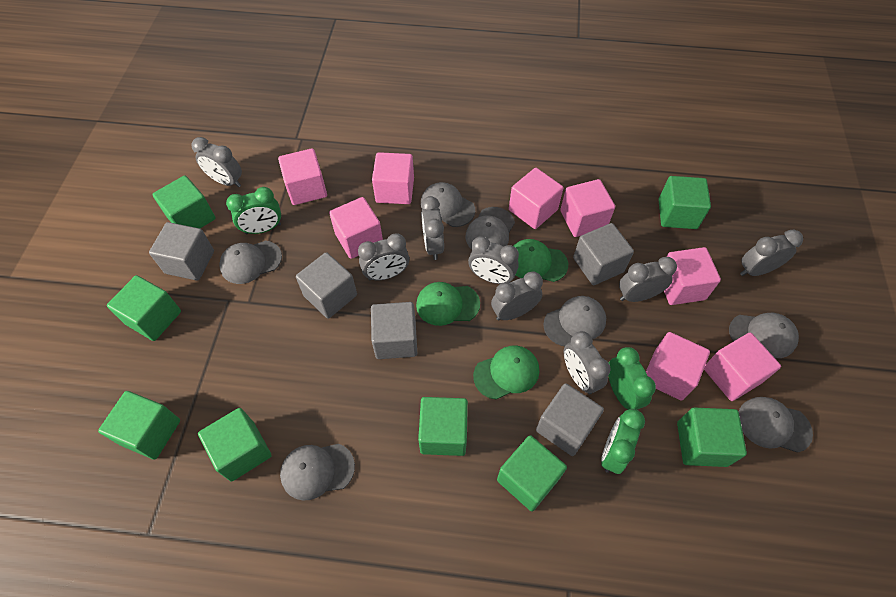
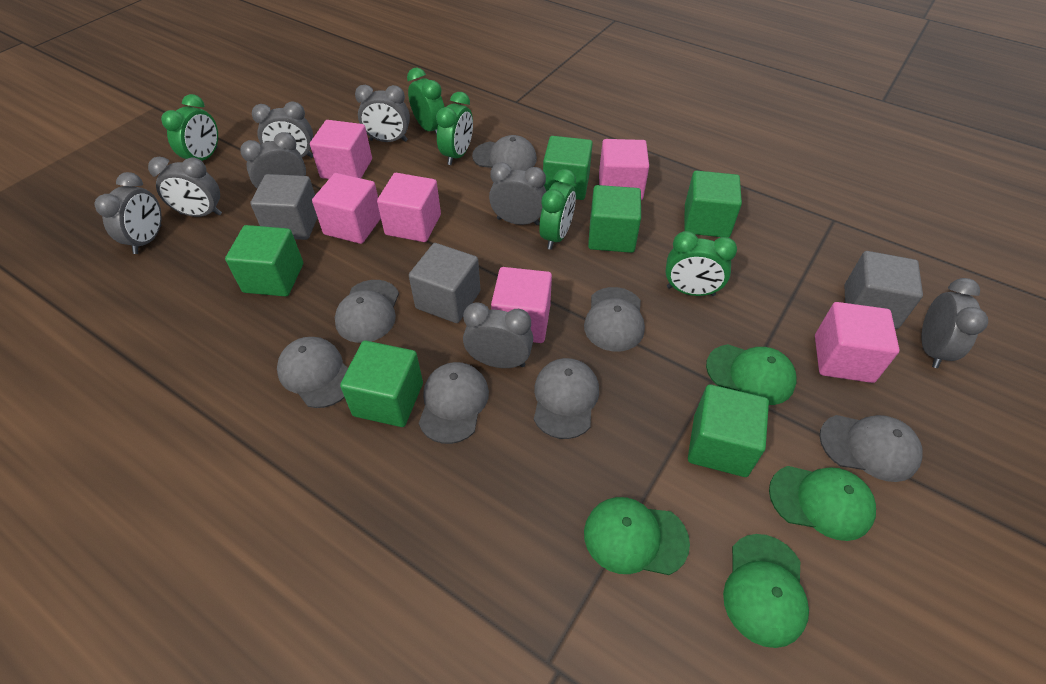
green cap: [416,282,480,326] [473,346,539,400] [513,239,568,282] = 3 -> [584,497,690,575] [706,344,797,405] [723,534,809,648] [769,466,876,541] = 4
green clock: [226,187,281,234] [601,409,645,474] [608,347,656,410] = 3 -> [161,94,218,161] [407,68,444,135] [436,92,473,165] [539,169,576,250] [665,231,737,296] = 5
green cube: [98,391,180,460] [107,275,181,341] [152,175,215,228] [198,408,271,481] [418,397,468,456] [497,435,567,511] [658,176,711,229] [677,407,747,467] = 8 -> [225,225,303,296] [340,341,423,427] [543,136,593,200] [588,185,641,253] [684,171,742,238] [688,384,769,477] = 6
grey cube: [149,222,214,281] [296,252,357,319] [371,302,418,359] [536,383,604,456] [573,223,634,285] = 5 -> [251,174,318,240] [409,243,481,323] [845,251,923,329] = 3
pink cube: [278,148,327,205] [329,197,383,259] [372,152,414,204] [509,168,563,229] [560,179,615,237] [646,332,710,401] [664,247,721,305] [704,333,781,401] = 8 -> [310,120,372,179] [312,173,381,244] [377,173,441,242] [491,267,552,343] [599,139,649,200] [815,302,900,383] = 6

